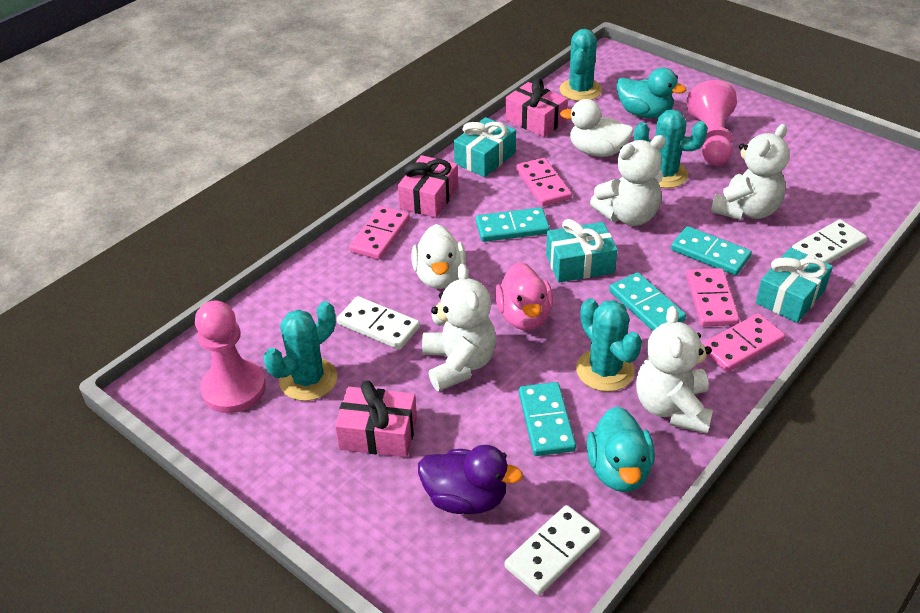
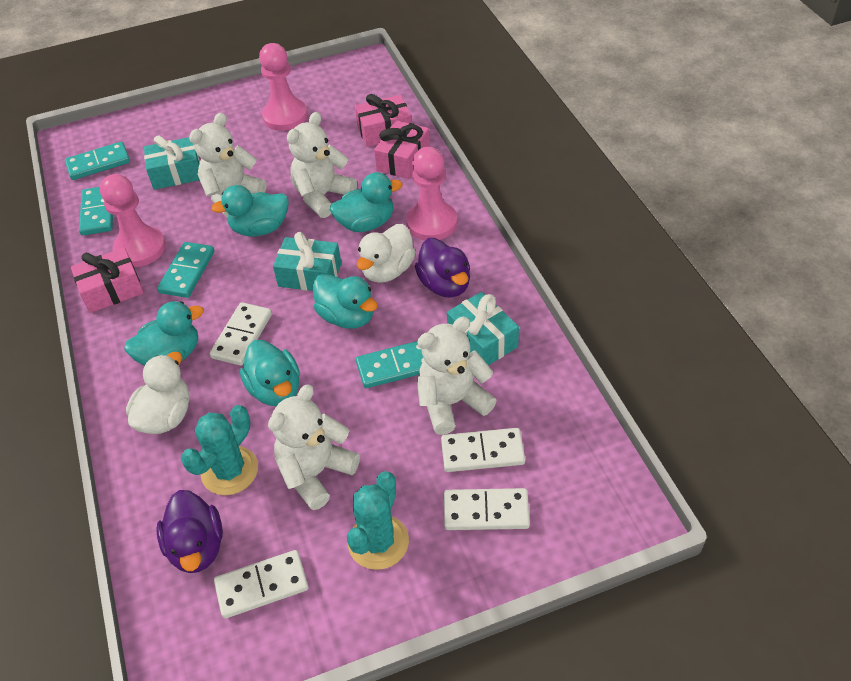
pink domino: [349,206,410,260] [516,158,572,206] [686,268,740,326] [702,313,786,372] = 4 -> none = 0
pink duck: [495,262,553,330] = 1 -> none = 0
pink pawn: [195,301,266,413] [687,80,737,166] = 2 -> [100,174,166,267] [259,43,308,131] [406,147,457,241] = 3
purple duck: [418,445,523,514] = 1 -> [156,490,223,573] [415,238,470,298] = 2
turquoise cactus: [263,301,337,401] [560,29,602,101] [576,298,642,392] [634,109,708,188] = 4 -> [181,405,258,495] [347,471,409,570] = 2
turquoise duck: [587,406,655,492] [617,68,687,118] = 2 -> [124,301,204,366] [211,185,289,236] [240,340,300,406] [313,274,378,329] [330,172,403,232] = 5
white domino: [337,296,420,350] [504,505,601,595] [792,219,867,264] = 3 -> [209,302,272,366] [214,550,308,619] [441,428,525,472] [444,488,530,530] = 4

